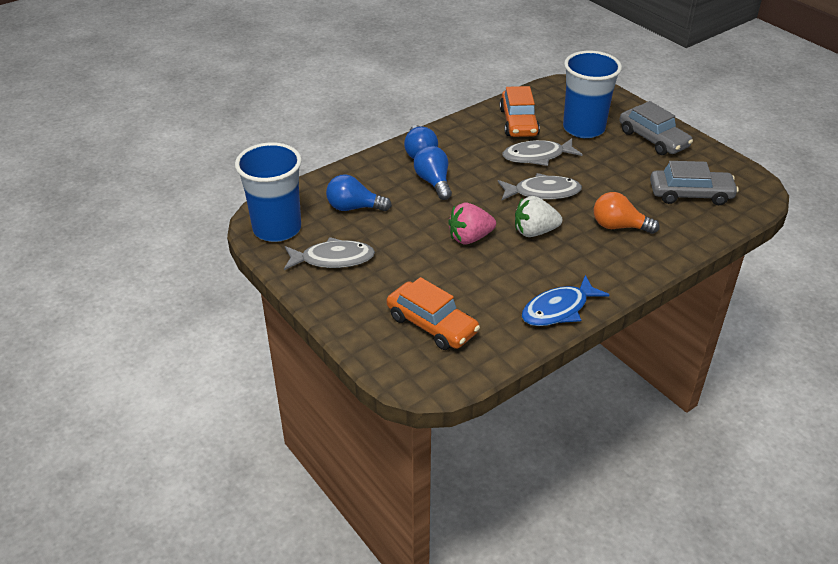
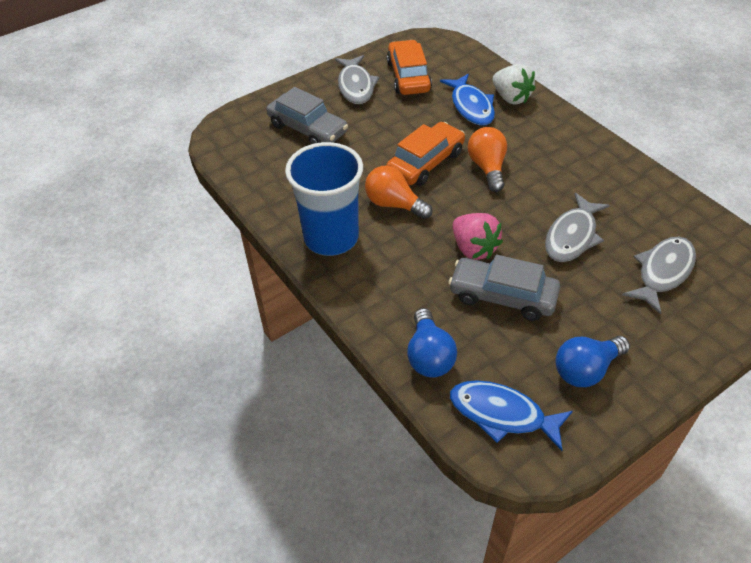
blue cup: [235,142,302,242] [563,51,622,138] = 2 -> [285,142,363,256] = 1
blue fish: [522,275,609,326] = 1 -> [440,74,495,126] [450,380,573,451] = 2
blue light bulb: [326,174,392,211] [404,125,438,159] [414,146,452,200] = 3 -> [407,308,457,377] [555,336,630,387] = 2
orange light bulb: [594,192,660,234] = 1 -> [365,165,433,219] [468,127,507,192] = 2

